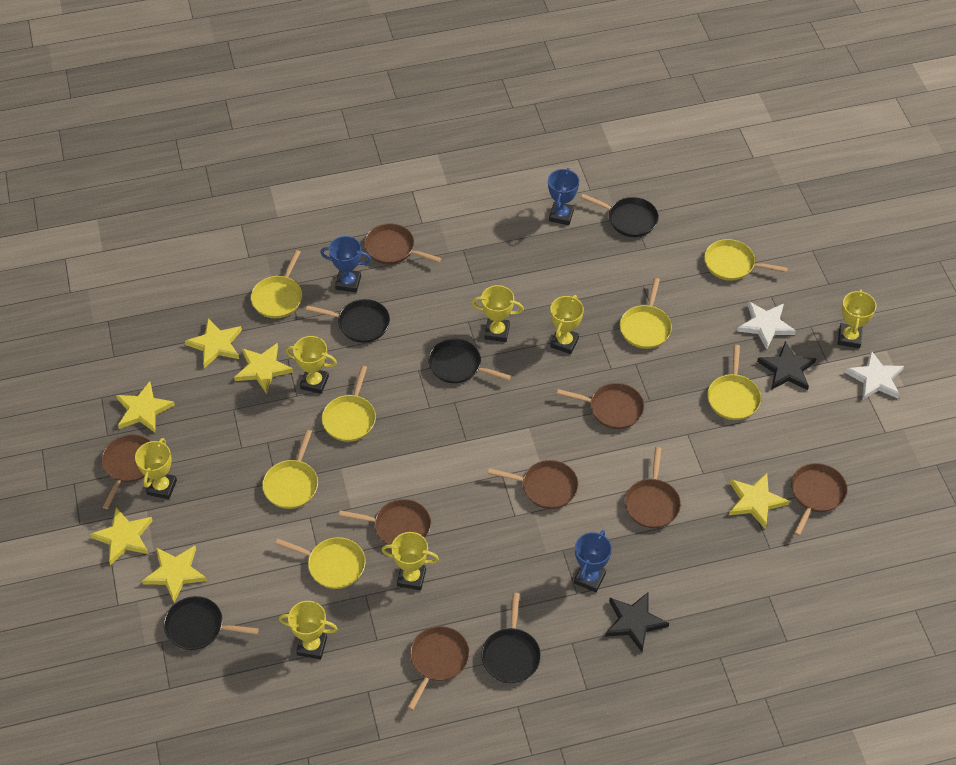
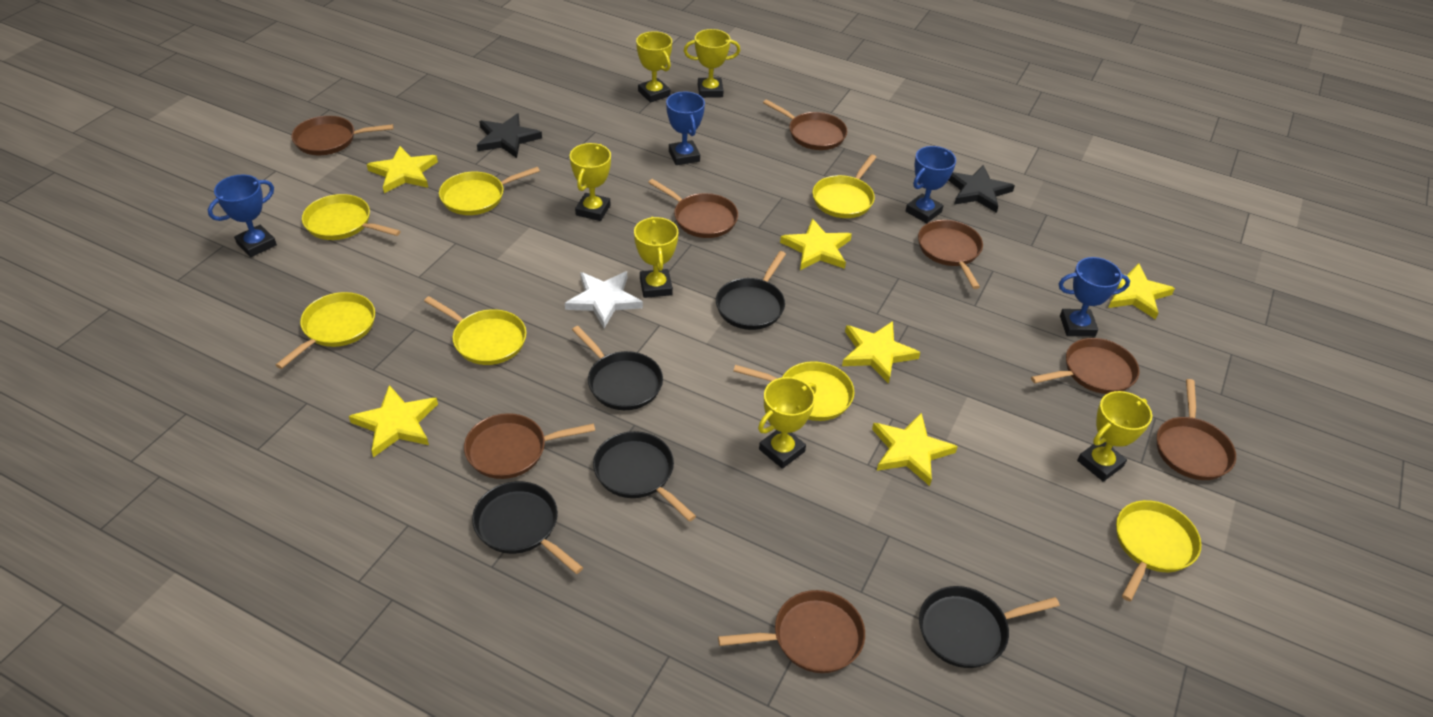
blue trophy: [320,236,371,292] [548,168,579,225] [574,530,612,592] = 3 -> [208,175,277,257] [666,91,705,165] [906,146,956,223] [1059,257,1130,337] = 4
white star: [737,301,796,350] [845,351,904,400] = 2 -> [565,271,643,328] = 1
yellow trophy: [135,438,177,499] [279,601,337,659] [285,336,337,394] [382,532,439,590] [472,285,524,342] [550,295,584,354] [838,289,876,348] = 7 -> [570,143,611,221] [634,216,678,298] [636,31,672,103] [684,29,740,98] [758,377,816,469] [1077,391,1152,482] = 6

